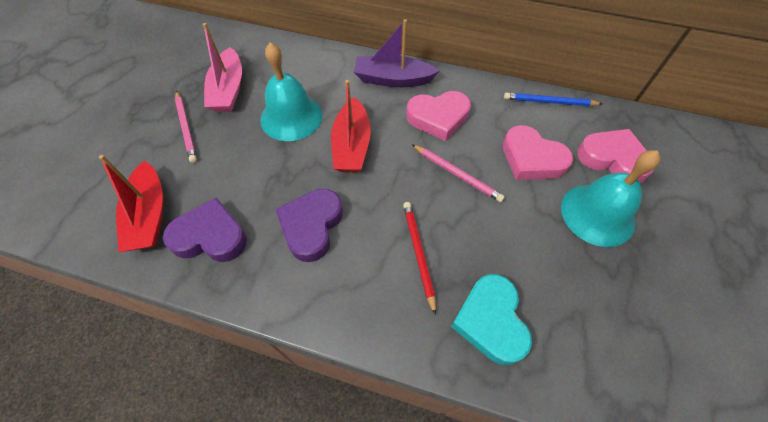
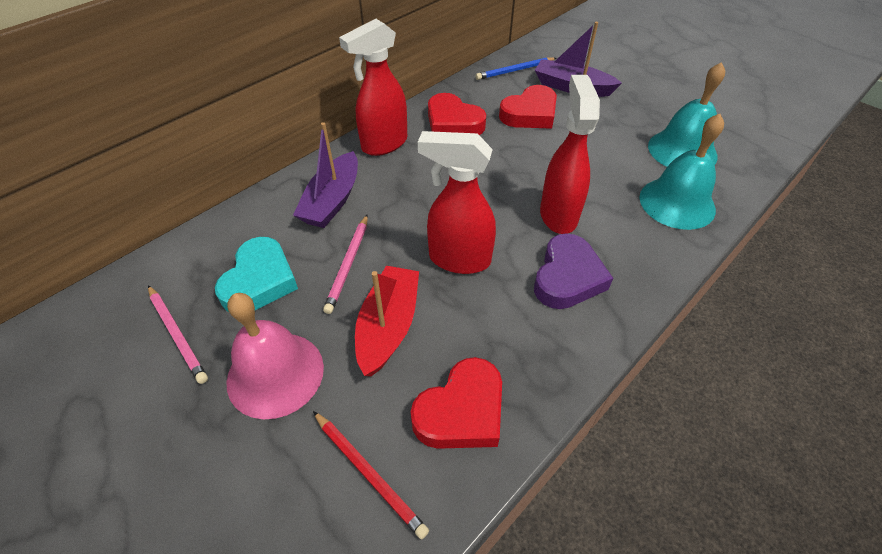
pink bell: none = 0 -> [226,293,324,419] = 1
pink boat: [202,23,242,112] = 1 -> none = 0
pink heart: [406,91,471,141] [503,125,573,180] [577,129,655,183] = 3 -> none = 0
purple boat: [354,19,440,87] = 1 -> [293,122,358,228] [535,22,622,97] = 2
purple heart: [163,198,247,262] [275,189,343,262] = 2 -> [534,233,613,309] = 1
red boat: [99,155,163,252] [331,80,371,172] = 2 -> [355,266,419,376] = 1
red heart: none = 0 -> [410,357,502,449] [428,93,486,135] [499,85,557,129] = 3
red spray bottle: none = 0 -> [339,19,407,156] [418,131,496,274] [540,75,600,234] = 3

